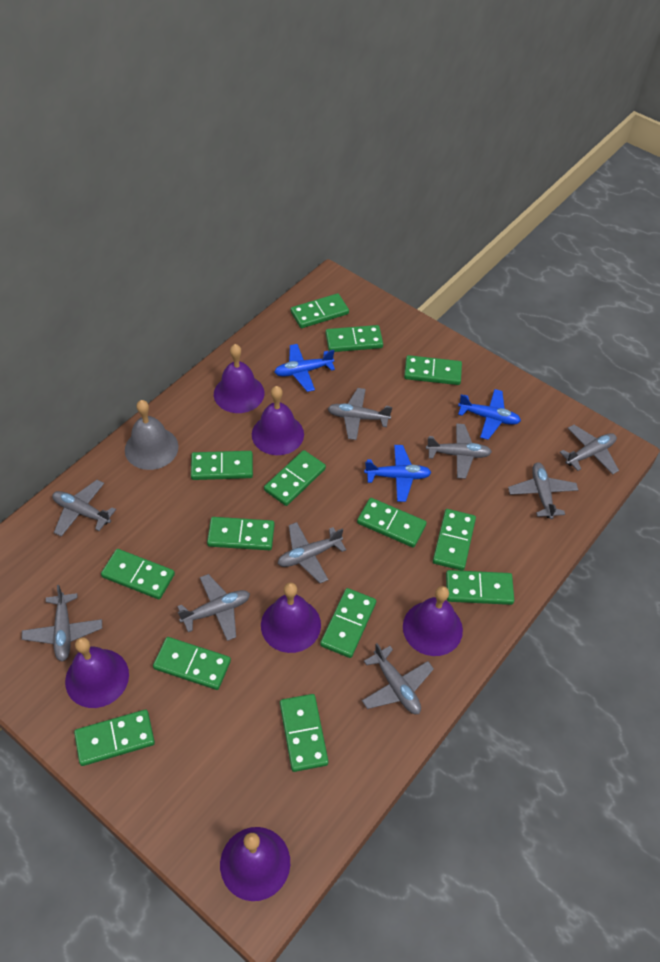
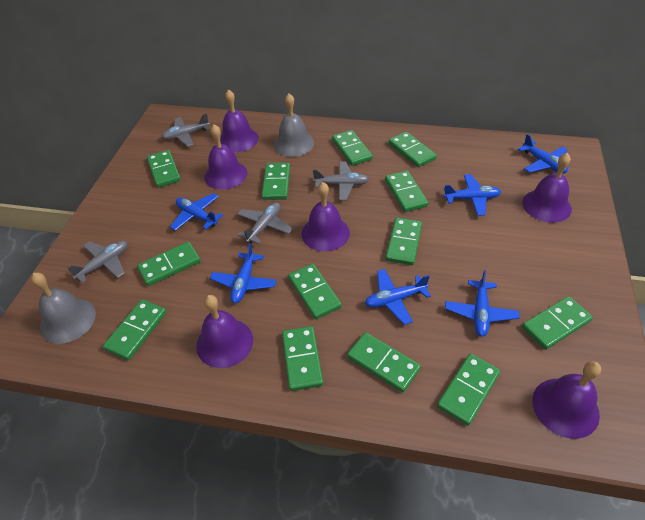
blue plane: [274,344,335,392] [364,445,432,502] [458,389,521,440] = 3 -> [170,193,223,231] [210,243,277,303] [365,269,431,325] [443,174,501,216] [445,270,519,337] [518,134,568,173] = 6
green domino: [74,710,155,766] [101,549,175,599] [153,637,231,690] [191,451,253,480] [207,517,275,550] [264,450,326,506] [280,694,328,772] [291,293,349,328] [320,588,376,658] [326,325,383,352] [357,498,427,548] [404,355,462,385] [433,509,476,571] [446,570,514,605] = 14 -> [103,299,167,360] [137,242,201,286] [147,150,181,188] [262,163,290,200] [282,326,323,391] [288,264,342,319] [332,130,373,166] [347,332,421,392] [385,171,428,212] [385,218,422,265] [389,132,437,167] [437,354,500,426] [522,296,593,350] = 13
grey bell: [125,400,178,470] = 1 -> [31,273,96,344] [274,93,314,157] = 2
grey plane: [22,585,102,662] [52,480,116,537] [177,574,250,641] [278,522,346,583] [327,388,392,440] [362,643,434,714] [426,423,492,479] [508,462,578,519] [560,425,619,475] = 9 -> [67,241,128,283] [161,114,210,147] [237,202,293,244] [313,162,369,201] = 4

